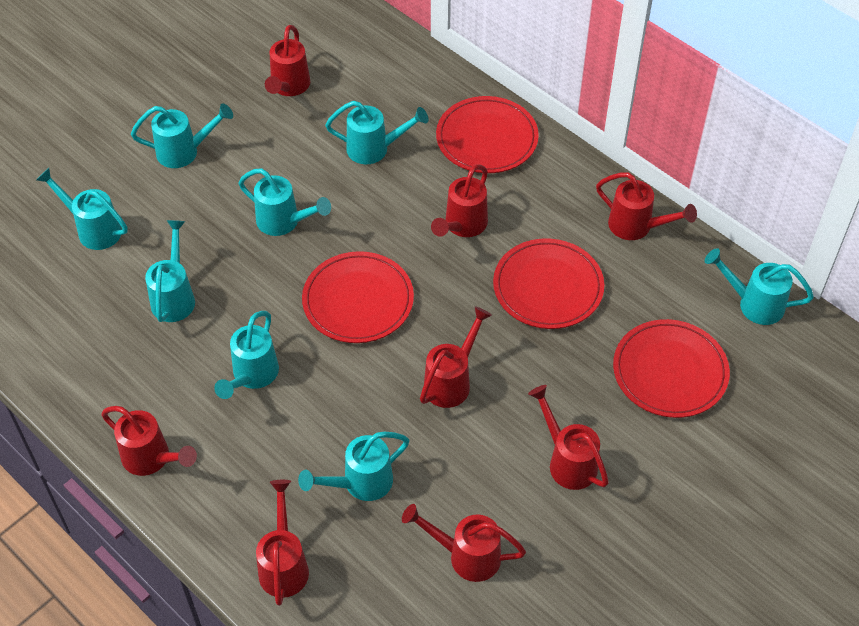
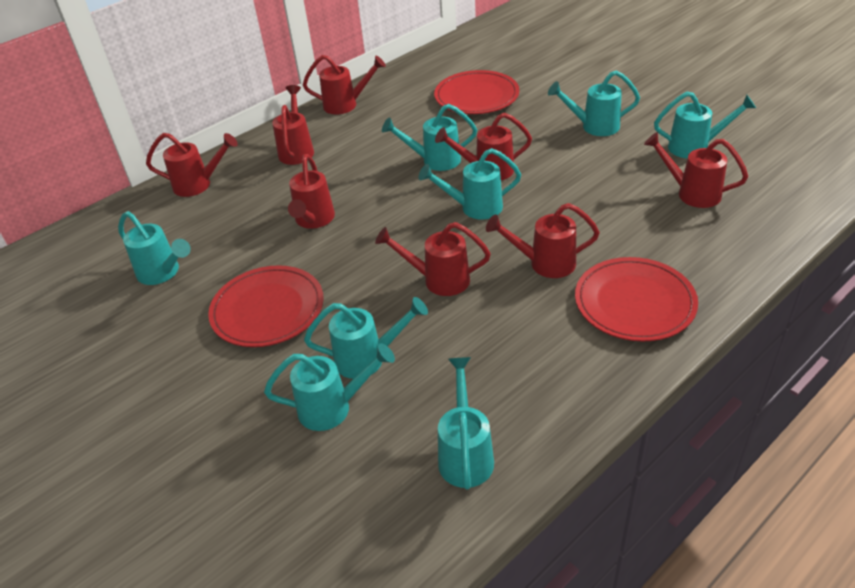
red plate: [302,251,414,343] [436,96,539,173] [493,238,604,329] [613,319,730,418] = 4 -> [208,265,324,347] [434,70,519,114] [575,257,698,341] = 3

